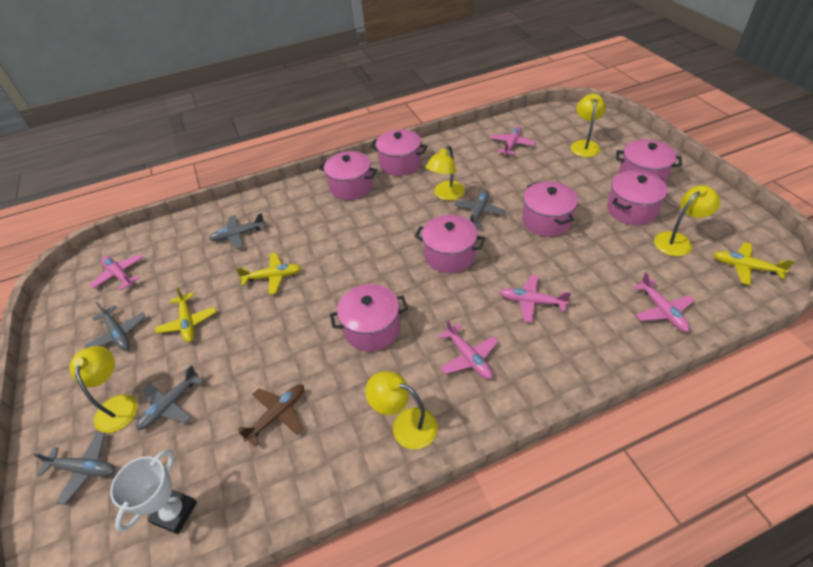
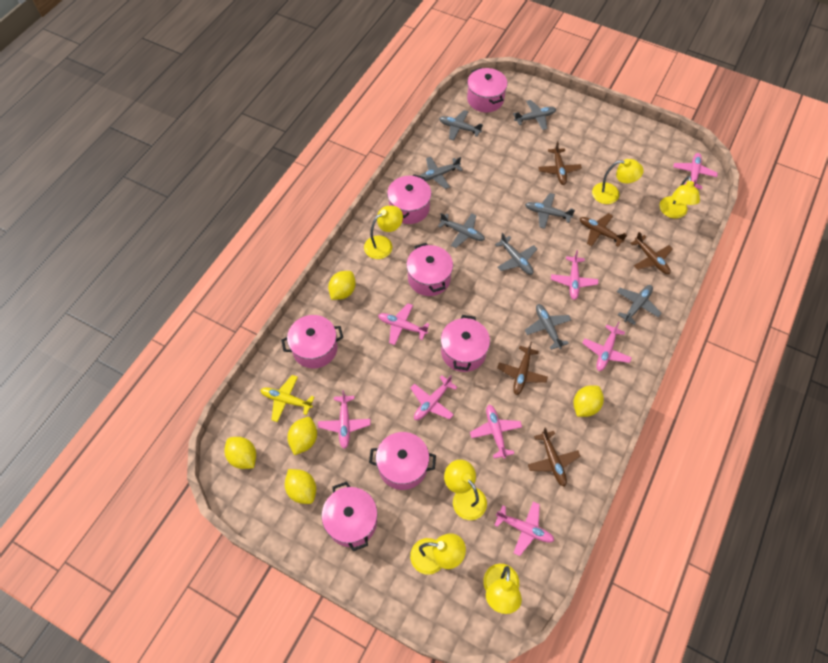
brown plane: [238,385,304,447] = 1 -> [497,342,548,395] [528,427,581,487] [538,141,582,185] [580,213,627,247] [630,232,673,274] = 5
grey plane: [33,432,116,505] [84,302,146,350] [136,365,204,430] [209,213,265,249] [454,190,506,227] = 5 -> [420,157,463,189] [438,213,485,248] [439,110,483,141] [495,233,537,275] [513,100,556,130] [525,193,575,229] [525,304,571,350] [617,285,662,325] = 8
pink plane: [90,254,143,290] [438,319,498,379] [490,126,536,155] [500,275,571,323] [633,272,694,332] = 5 -> [318,390,371,449] [378,303,429,345] [411,375,458,420] [470,405,522,459] [494,502,554,556] [551,250,598,300] [582,322,632,371] [673,153,718,189] = 8
white trophy: [110,449,197,534] = 1 -> none = 0
yellow lamp: [70,346,138,433] [365,371,438,449] [426,145,465,201] [571,94,606,157] [654,185,720,256] = 5 -> [364,206,403,259] [410,533,466,575] [444,460,487,520] [483,564,522,614] [592,159,644,204] [660,176,700,219] = 6
yellow lemon: none = 0 -> [225,437,256,469] [285,469,316,504] [287,417,317,455] [328,271,356,300] [573,385,604,417] = 5
yellow plane: [155,287,216,342] [236,253,301,295] [713,242,795,285] = 3 -> [260,375,314,422] = 1

